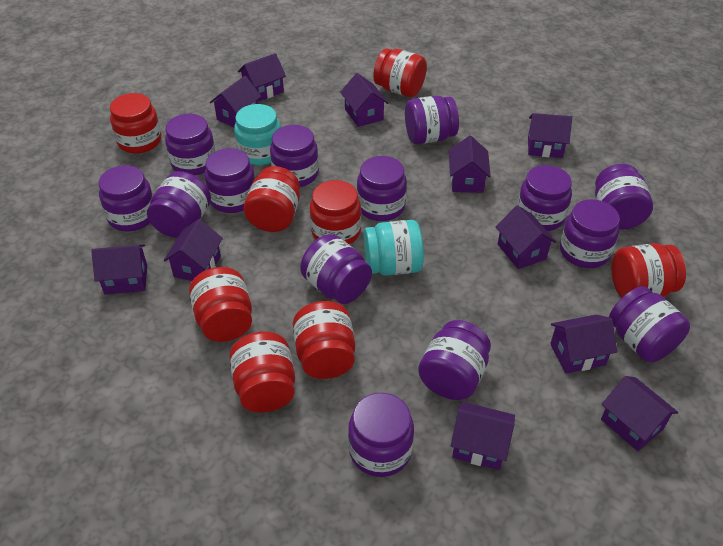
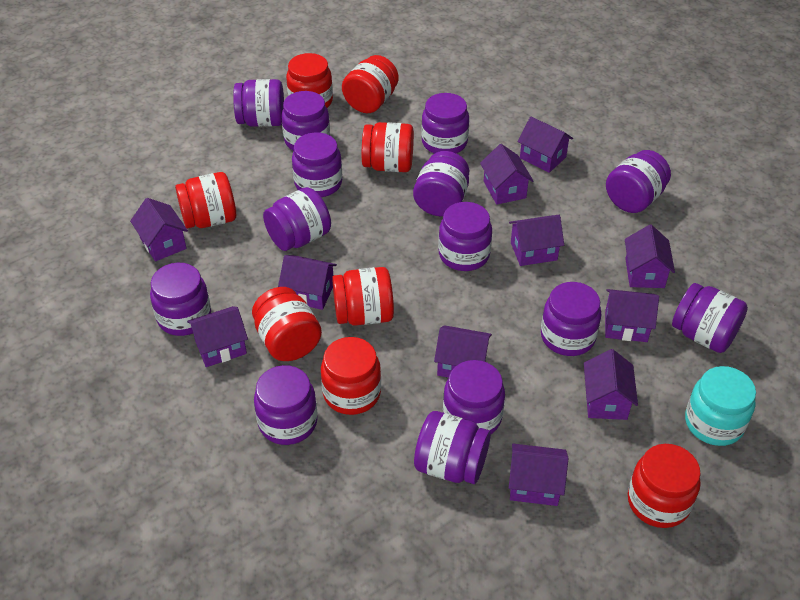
turquoise jar: [234,104,281,165] [364,220,424,276] = 2 -> [685,366,756,446] = 1

